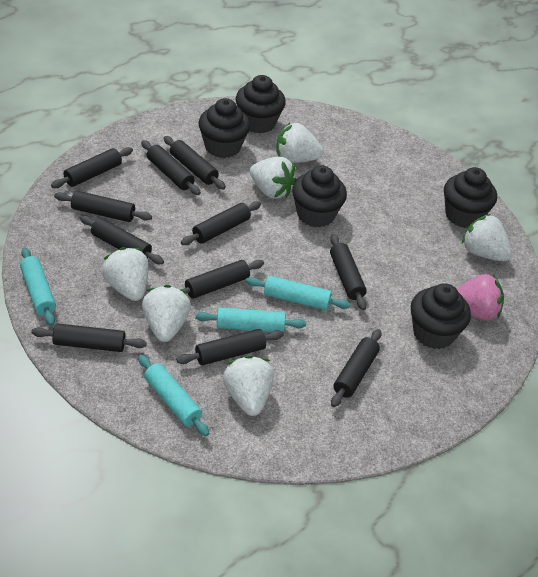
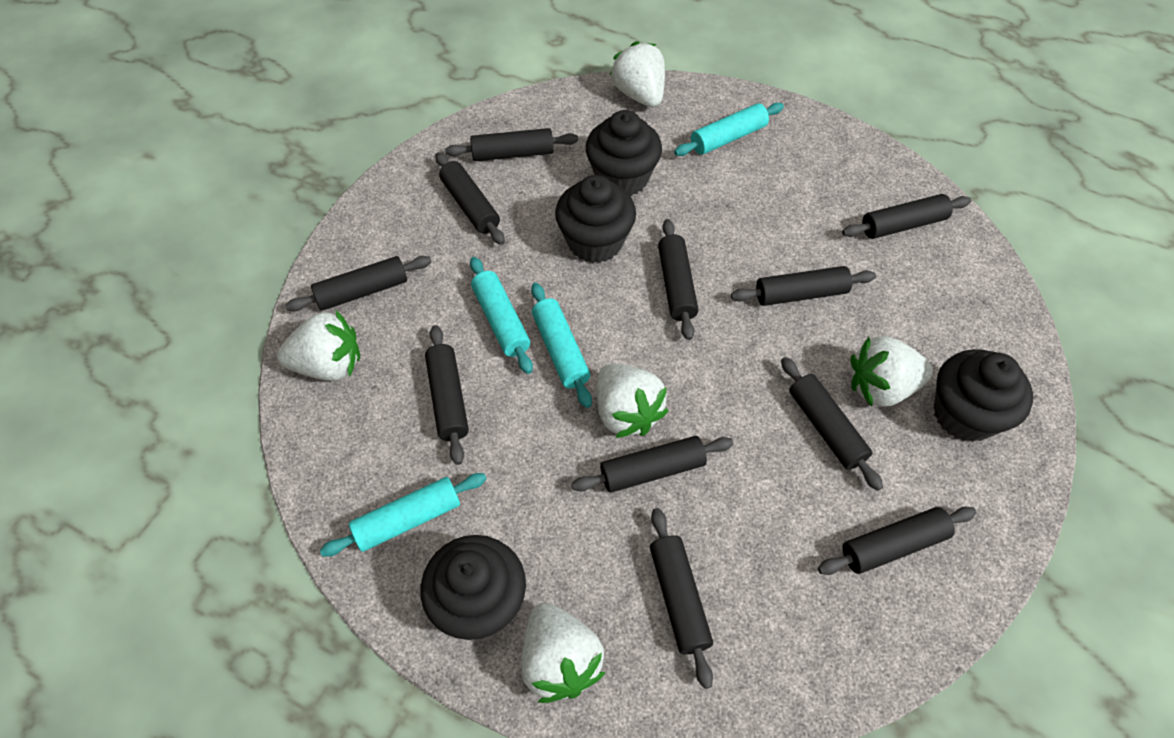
black cupcake: [199,98,250,158] [236,75,286,133] [292,165,347,227] [411,283,471,349] [444,167,497,228] = 5 -> [420,535,526,640] [555,175,636,263] [586,110,662,196] [934,349,1033,442] = 4
pink strawberry: [457,274,504,320] = 1 -> none = 0
white strawberry: [102,247,149,301] [142,285,191,342] [223,355,274,416] [250,157,297,199] [276,122,324,163] [462,214,512,261] = 6 -> [277,310,360,381] [521,603,606,703] [597,364,668,438] [610,41,665,107] [850,336,933,407] = 5

